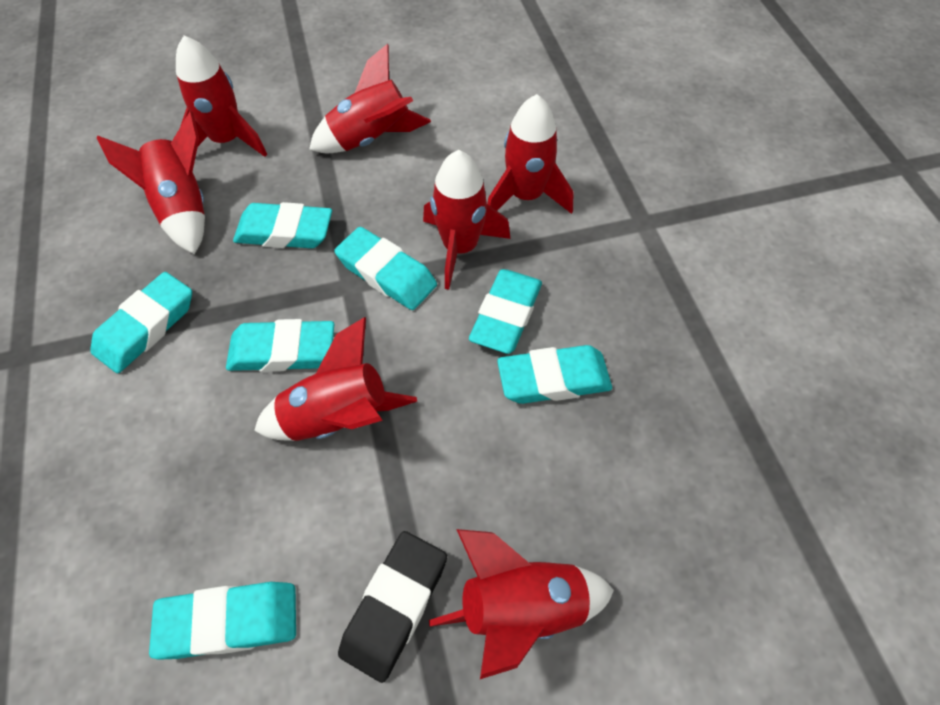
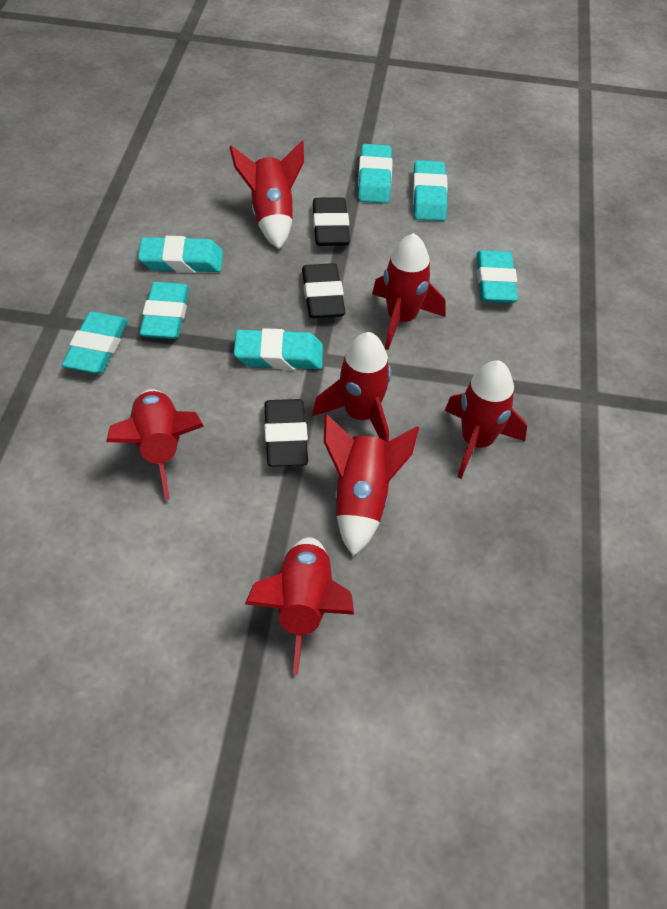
black eraser: [338,531,447,683] = 1 -> [264,399,308,467] [302,263,346,318] [313,197,350,246] = 3

